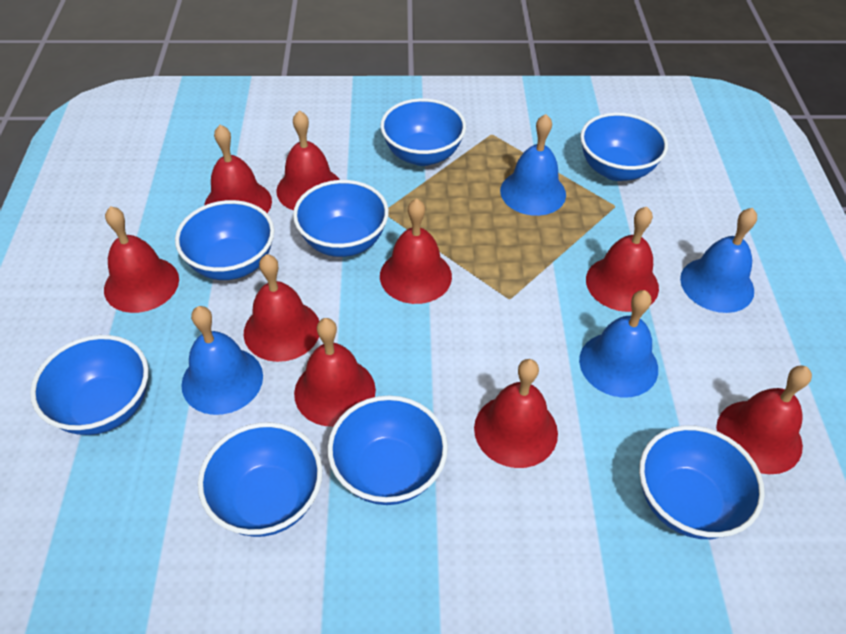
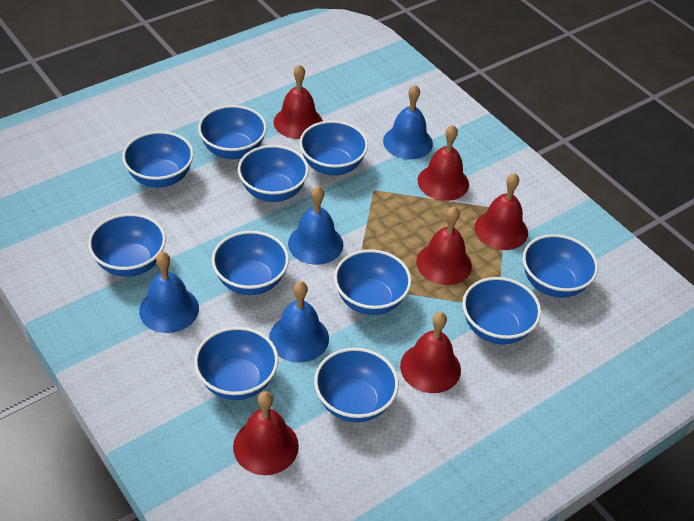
blue bowl: [30,335,148,435] [175,200,274,280] [198,422,322,537] [293,180,389,257] [328,395,448,505] [380,98,466,166] [580,112,668,181] [639,425,765,539] = 8 -> [88,213,166,277] [122,131,194,188] [194,327,279,400] [198,105,267,159] [212,231,289,295] [238,145,309,202] [299,120,368,175] [314,347,399,423] [334,249,412,315] [462,277,541,345] [523,234,598,298] = 11
red bell: [104,206,179,313] [204,125,272,213] [244,254,319,362] [276,110,340,210] [294,318,376,427] [380,198,452,304] [474,359,558,468] [586,207,659,312] [716,365,812,474] = 9 -> [233,391,299,475] [274,64,323,139] [400,312,461,393] [416,206,472,285] [418,125,469,201] [474,173,528,250] = 6

